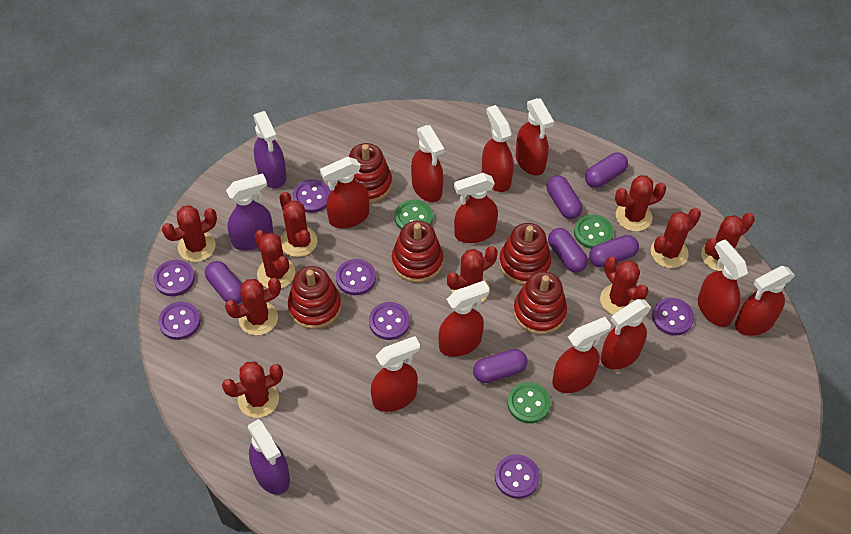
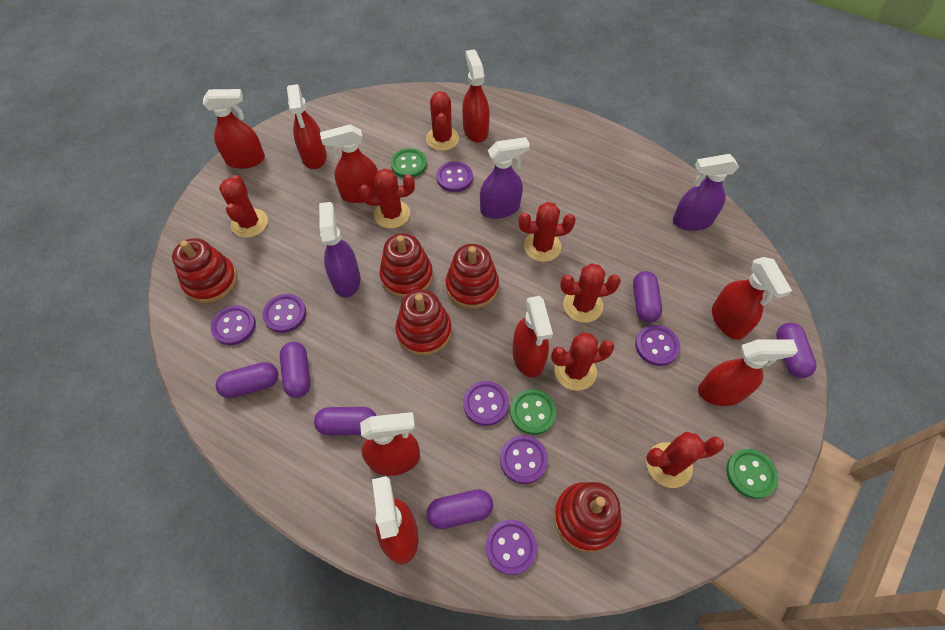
red cactus: [162,205,217,262] [222,361,283,418] [225,278,281,335] [254,230,295,289] [279,192,317,257] [447,246,497,305] [600,257,649,315] [615,175,666,232] [651,208,701,268] [701,213,755,271] = 10 -> [219,175,268,238] [359,168,415,228] [426,91,459,151] [518,202,576,262] [551,333,615,391] [560,263,621,323] [646,432,724,488] = 7
red spray bottle: [320,157,369,228] [371,336,420,412] [411,125,444,202] [439,280,489,357] [454,173,498,243] [482,105,514,192] [516,98,554,176] [552,317,611,393] [601,299,652,369] [698,240,748,327] [735,266,795,336] = 11 -> [203,89,265,169] [287,84,327,169] [320,124,378,203] [360,412,420,476] [372,476,419,564] [462,49,490,143] [513,296,553,378] [698,340,798,406] [712,257,792,340] = 9

